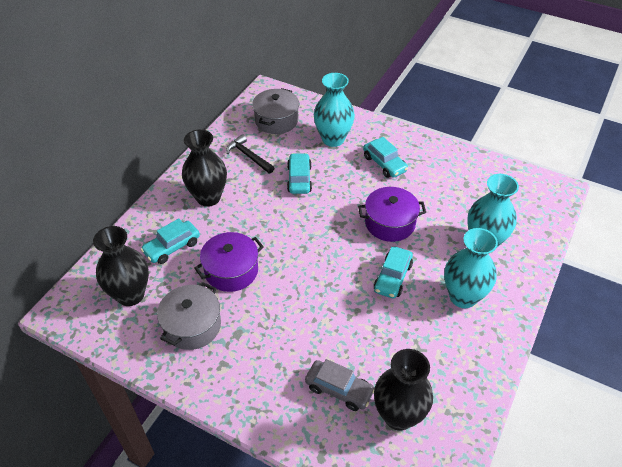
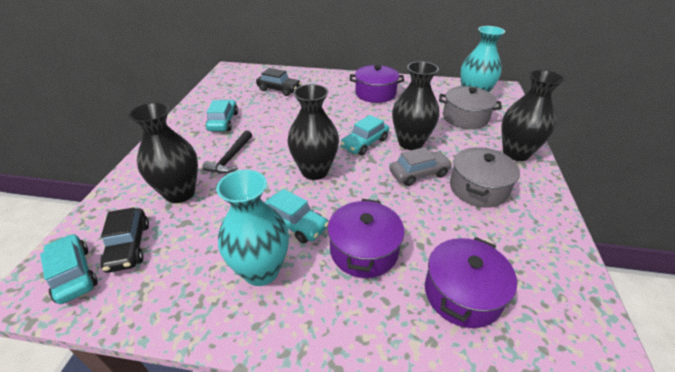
black car: none = 0 -> [100,207,149,273] [256,68,301,96] = 2
black vase: [93,226,149,306] [182,130,227,207] [374,349,433,430] = 3 -> [128,102,198,203] [287,84,339,180] [392,61,439,150] [501,70,565,161] = 4
purple pot: [195,232,264,292] [358,187,426,242] = 2 -> [328,199,404,278] [350,65,405,103] [425,237,517,328] = 3
turquoise vase: [314,73,355,147] [444,228,498,308] [467,174,519,247] = 3 -> [216,170,289,286] [460,26,505,92] = 2

